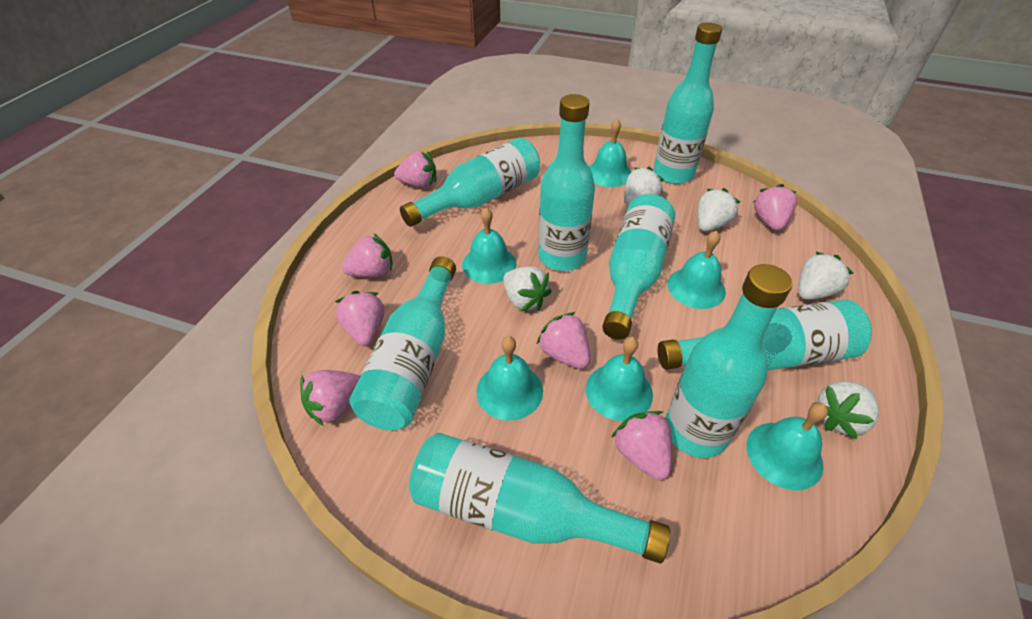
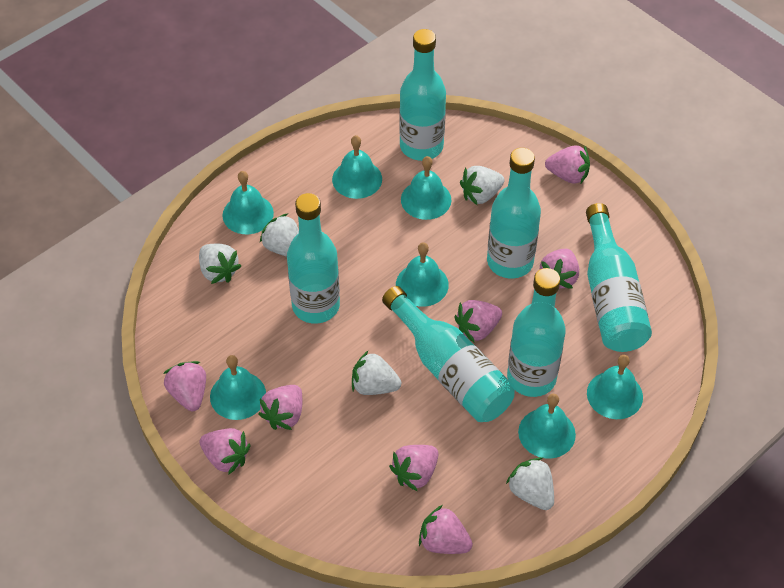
pink strawberry: [300,370,360,426] [335,291,384,346] [342,234,393,277] [394,151,436,188] [537,312,590,369] [611,411,672,480] [754,184,797,231] = 7 -> [163,361,206,411] [200,428,250,475] [259,385,302,430] [389,445,439,491] [419,505,473,554] [454,300,502,343] [540,249,579,289] [545,145,590,184] = 8
turquoise bell: [462,207,517,284] [476,336,543,421] [585,337,653,421] [589,119,631,187] [668,230,726,309] [746,403,828,490] = 6 -> [210,355,266,420] [223,171,274,234] [332,135,382,199] [396,242,449,307] [401,156,452,220] [518,394,576,459] [587,355,643,419] = 7
turquoise bottle: [349,256,456,430] [400,137,540,227] [409,432,670,563] [538,94,595,271] [602,194,675,339] [653,22,722,184] [658,299,872,371] [665,264,792,458] = 8 -> [287,193,340,323] [382,286,515,422] [399,29,446,161] [487,148,541,279] [507,268,566,397] [586,203,652,352] = 6

